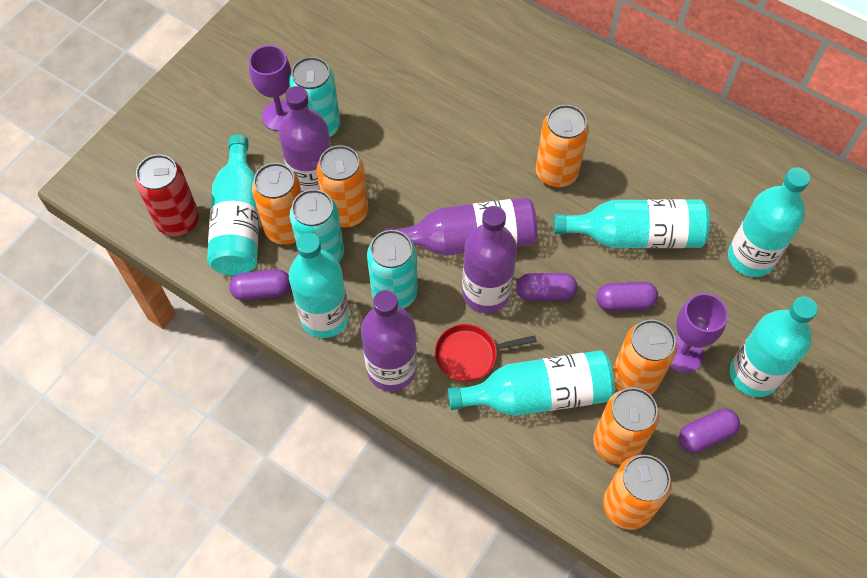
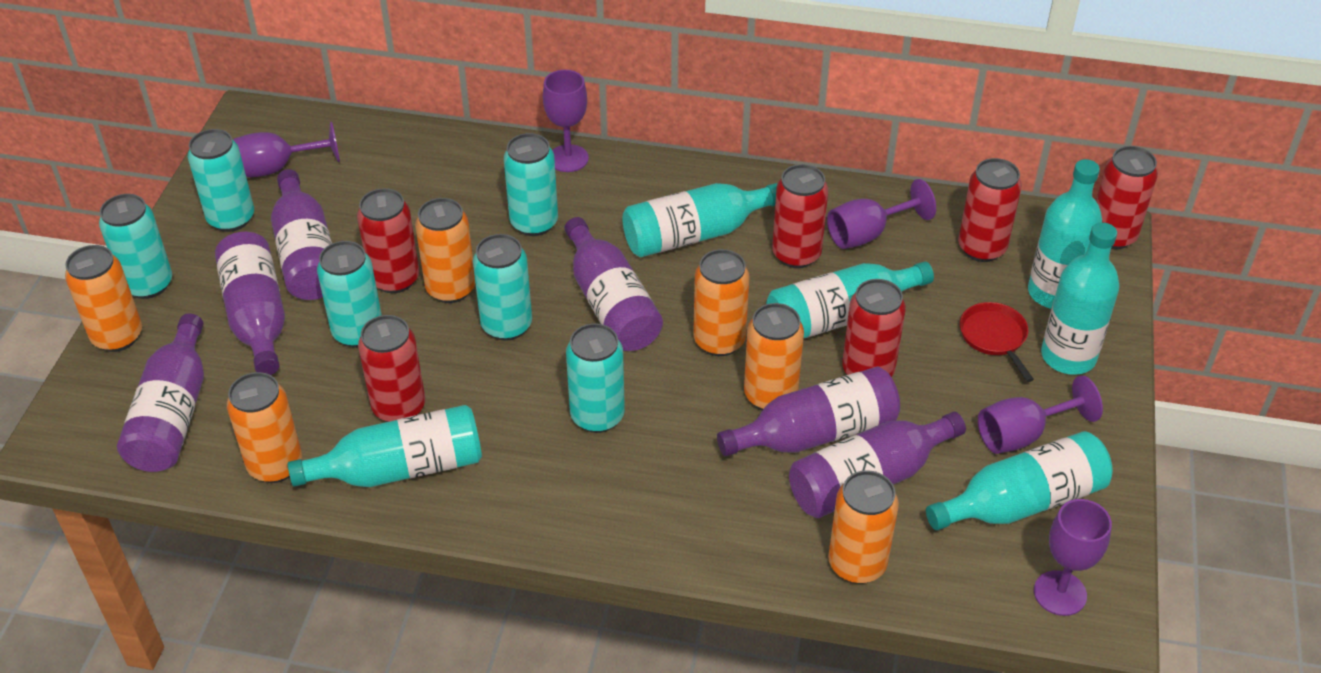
purple bottle: [279,86,331,192] [361,290,417,391] [384,197,538,256] [462,206,517,313] = 4 -> [117,313,204,472] [215,232,285,375] [271,169,332,300] [565,217,663,351] [717,366,900,456] [789,412,966,518] = 6
purple capsule: [229,269,291,301] [516,273,577,301] [596,282,658,311] [679,408,740,453] = 4 -> none = 0
purple goblet: [249,45,291,131] [670,293,728,373] = 2 -> [234,122,340,177] [543,70,589,172] [827,179,936,249] [978,375,1103,454] [1034,499,1112,616] = 5
red can: [135,154,199,236] = 1 -> [357,188,419,293] [358,315,425,422] [772,164,828,268] [842,279,906,377] [958,158,1022,262] [1096,146,1158,249] = 6
turquoise can: [289,57,340,137] [289,189,344,262] [367,230,418,309] = 3 -> [99,194,172,299] [188,129,254,232] [317,241,382,348] [473,234,532,341] [504,133,558,236] [566,323,625,433] = 6

